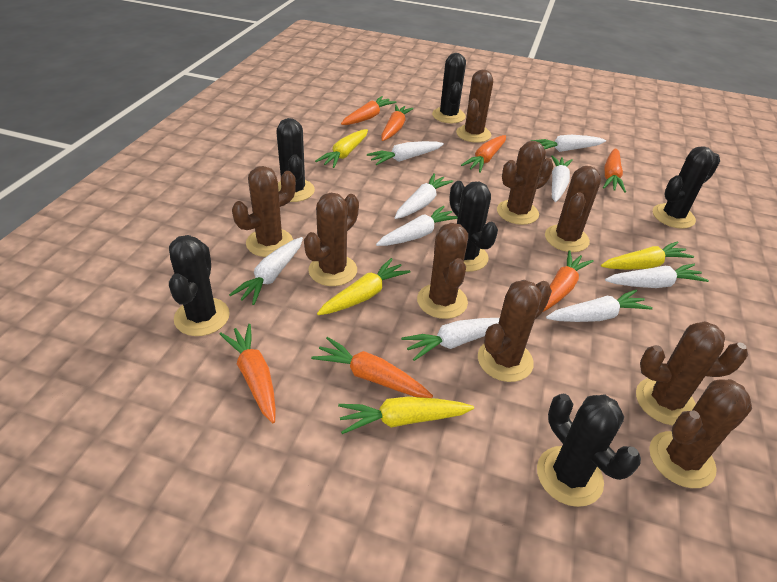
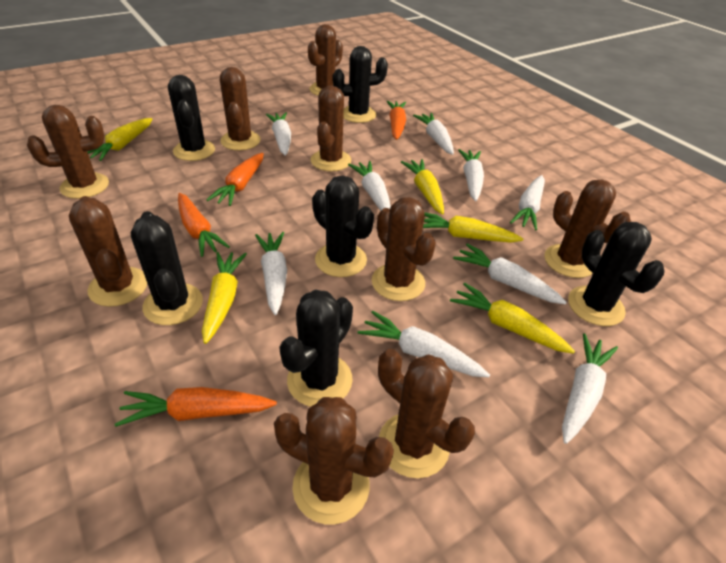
orange carrot: [220,324,276,423] [311,337,433,398] [341,96,396,125] [381,105,414,141] [461,135,506,173] [543,250,594,312] [603,148,626,193] = 7 -> [115,387,277,427] [178,193,230,257] [206,153,264,206] [386,101,406,140] = 4
yellow carrot: [315,129,368,168] [317,258,410,315] [338,397,474,434] [601,241,694,270] = 4 -> [87,118,152,161] [202,252,247,344] [401,159,444,215] [423,212,523,243] [450,283,575,354] = 5

